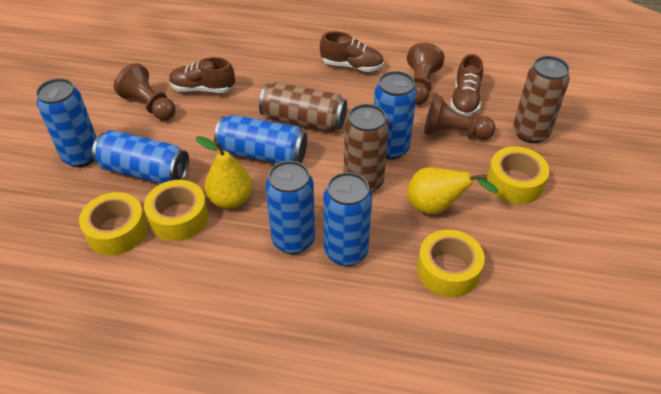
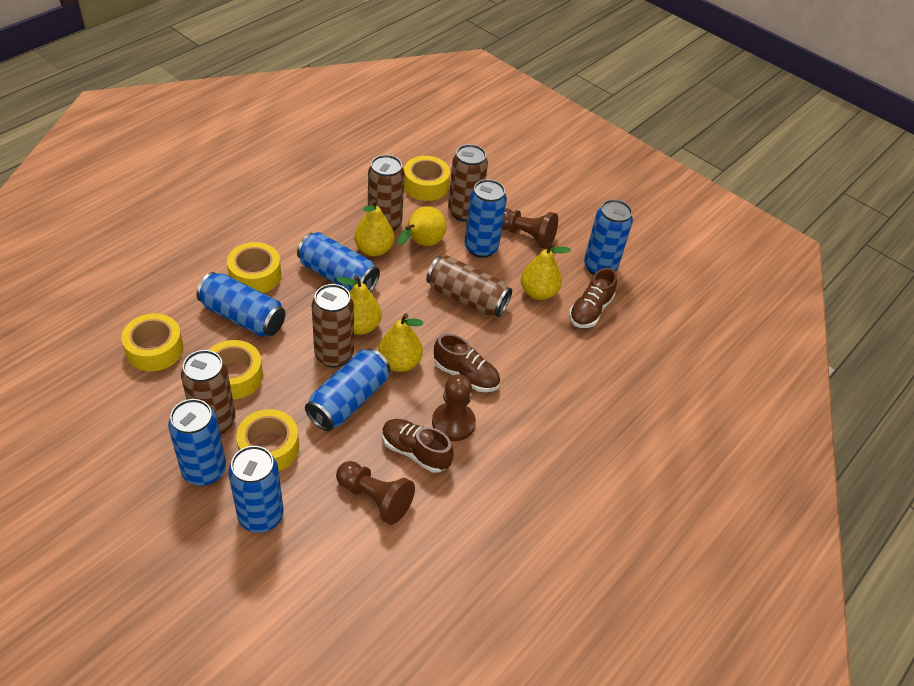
blue can: [36,78,97,167] [92,130,189,184] [214,115,307,164] [265,161,315,254] [323,172,372,266] [374,71,417,159] = 6 -> [168,399,226,486] [196,272,286,337] [228,446,284,533] [297,232,380,292] [305,349,390,431] [464,179,507,258] [584,199,633,275] = 7
brown can: [259,82,347,132] [344,104,389,193] [513,56,570,143] = 3 -> [181,350,236,435] [312,284,354,367] [368,155,405,231] [426,255,512,317] [448,144,488,222] = 5
yellow pear: [196,136,252,209] [407,168,498,215] = 2 -> [337,275,382,335] [354,199,394,256] [378,313,423,372] [397,206,446,246] [521,243,571,300] = 5
yellow tape: [79,192,147,255] [144,180,208,241] [417,230,485,297] [487,146,550,204] = 4 -> [121,313,184,371] [209,340,263,399] [227,242,281,293] [236,409,299,471] [404,156,450,201] = 5

